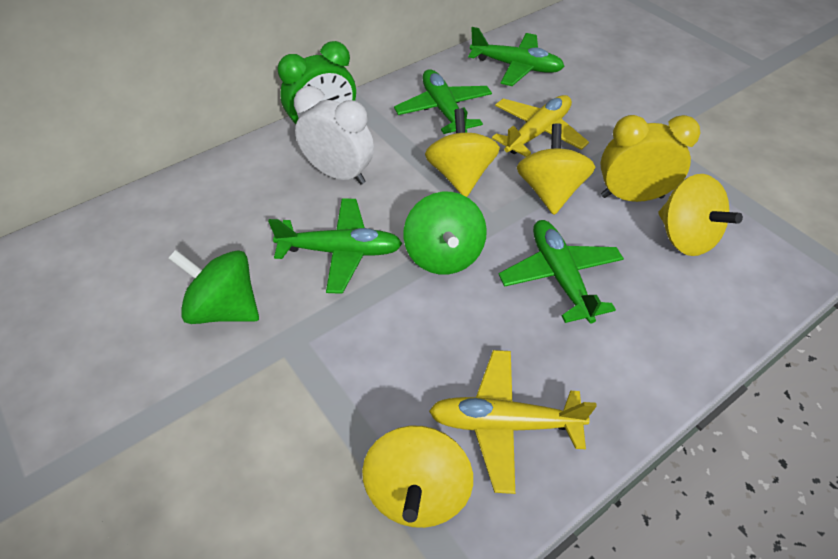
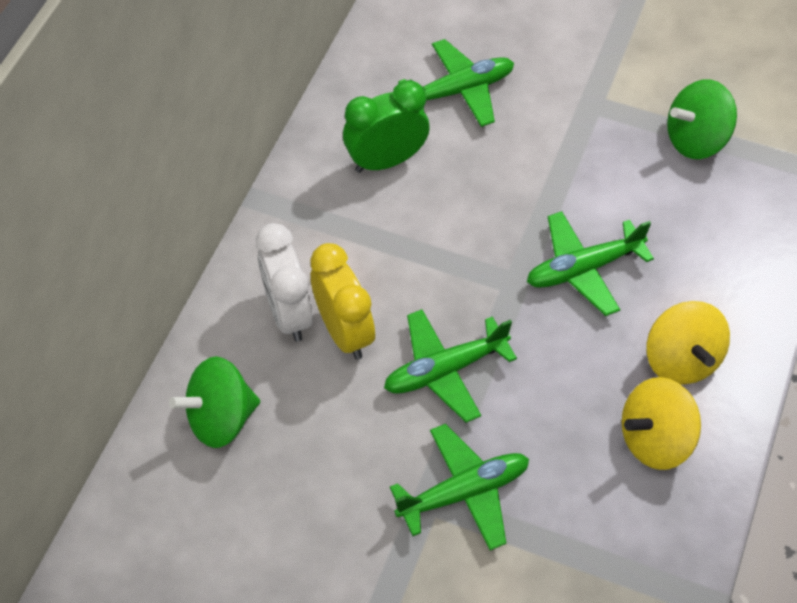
yellow plane: [429,350,597,494] [492,95,589,157] = 2 -> none = 0
yellow spinning top: [362,426,473,528] [425,109,500,197] [517,123,595,215] [658,174,743,256] = 4 -> [621,377,701,470] [647,301,730,385] = 2

